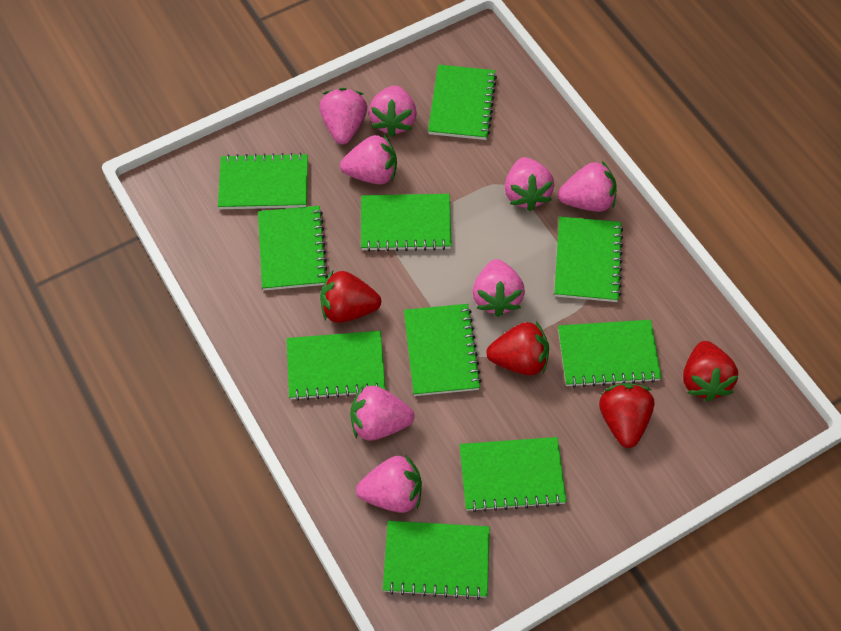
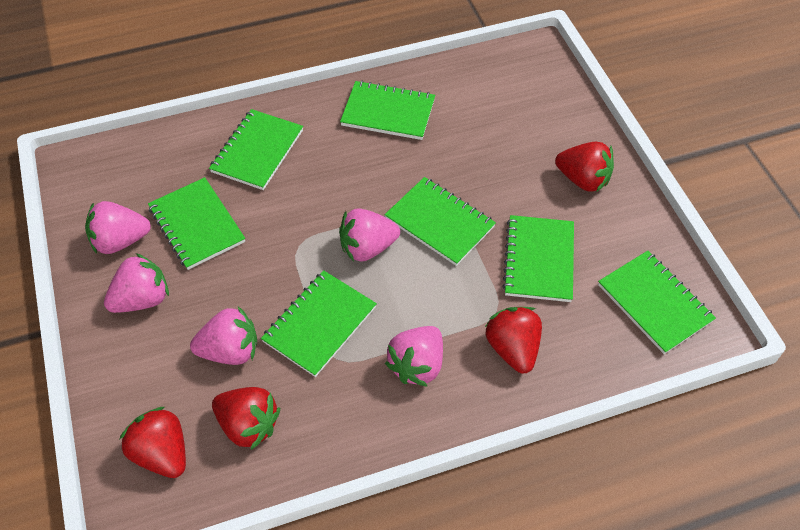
green notebook: [218,153,308,209] [258,206,328,291] [287,331,386,401] [361,194,452,252] [383,521,490,600] [404,304,482,396] [428,65,497,140] [460,437,567,512] [554,217,623,302] [558,320,662,388] = 10 -> [148,177,245,270] [209,109,303,190] [261,270,377,377] [340,80,435,140] [385,177,496,266] [502,215,574,302] [598,251,716,354] = 7
pink strawberry: [319,88,367,145] [340,135,397,184] [350,385,414,441] [356,455,422,513] [369,85,417,137] [472,259,525,317] [505,157,554,211] [558,161,617,212] = 8 -> [85,201,151,254] [104,253,169,313] [190,306,257,365] [339,208,400,262] [385,326,443,387] = 5

